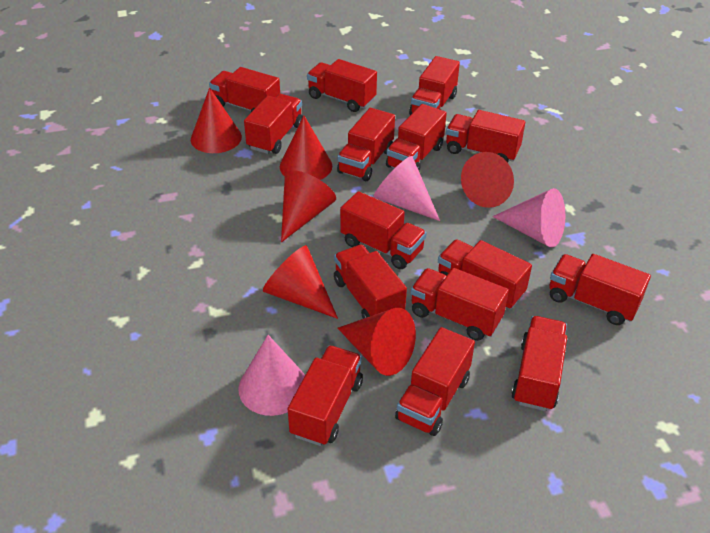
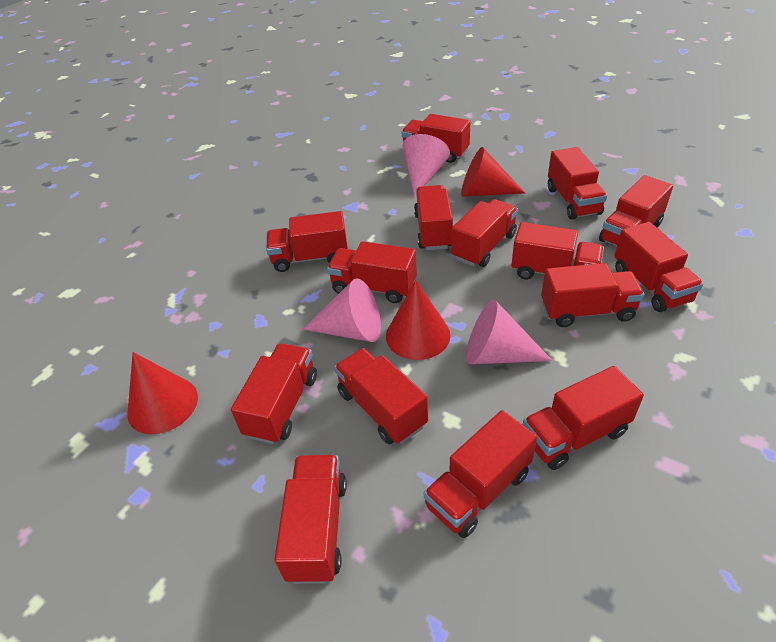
red cone: [191,87,242,153] [263,245,338,319] [280,116,332,180] [281,170,336,243] [338,308,416,376] [461,152,514,208] = 6 -> [127,352,198,434] [386,280,450,360] [461,147,525,197] = 3

